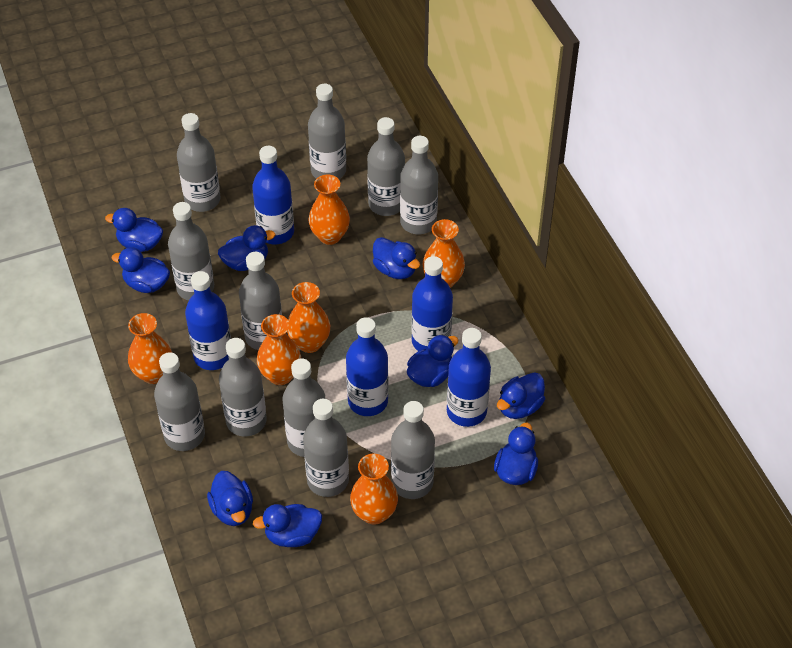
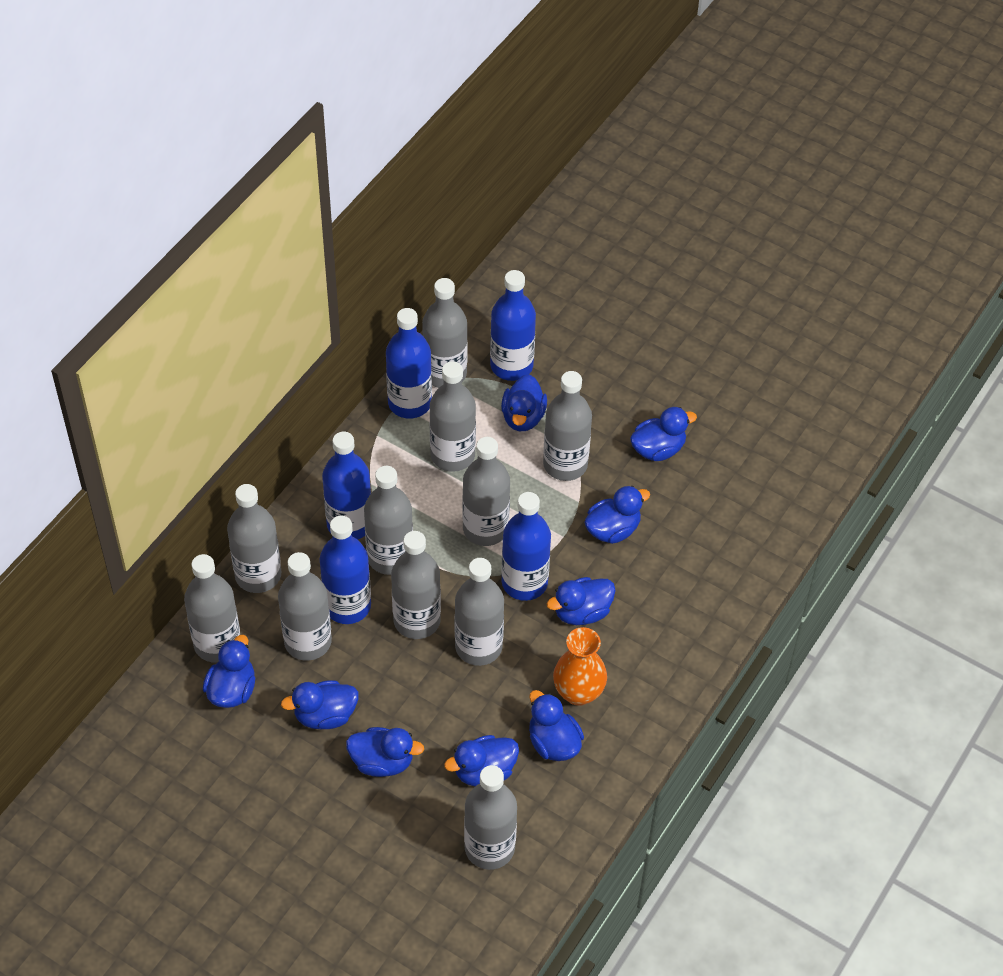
orange vase: [128,313,172,384] [257,314,301,385] [287,282,330,353] [308,175,350,245] [350,454,398,525] [423,219,465,288] = 6 -> [553,627,607,706] = 1

